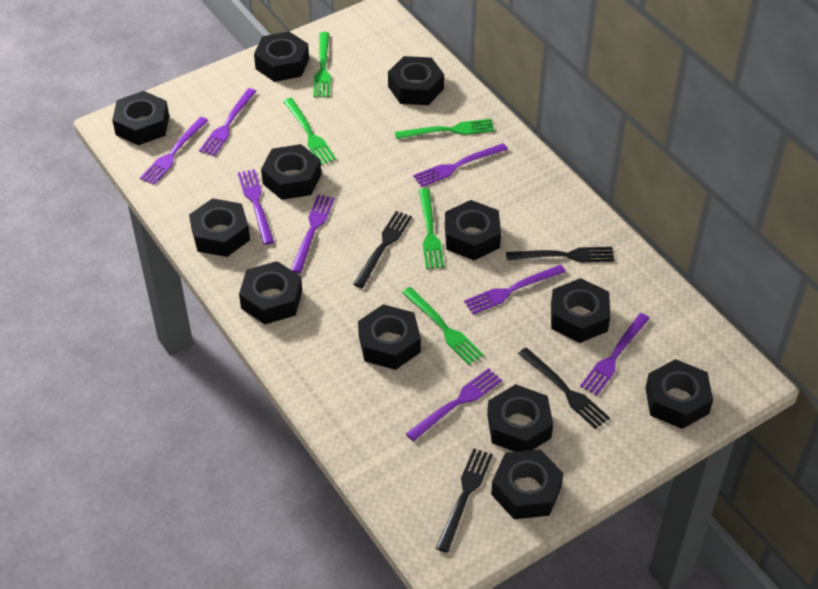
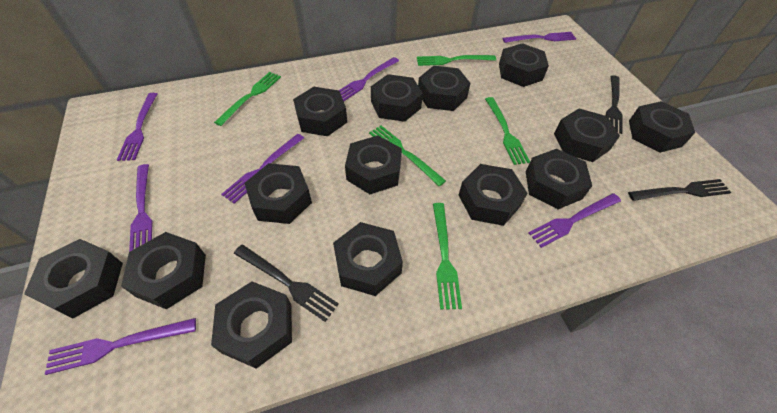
black fork: [353,211,412,288] [436,449,493,553] [506,247,614,262] [518,348,610,429] = 4 -> [234,244,339,322] [606,75,623,134] [628,179,731,201] = 3
black nut: [112,91,169,146] [189,198,250,257] [239,261,302,324] [254,31,309,82] [261,144,321,200] [358,304,421,370] [388,56,444,105] [445,200,501,260] [487,384,553,452] [491,449,564,519] [551,278,610,343] [645,359,713,429] = 12 -> [24,239,123,318] [121,232,206,310] [211,281,292,369] [245,163,312,224] [293,87,347,136] [333,222,403,296] [345,136,402,194] [371,74,423,122] [418,66,471,111] [459,164,527,226] [499,43,549,87] [526,149,592,209] [554,109,620,162] [629,101,695,153] = 14
purple fork: [140,117,208,185] [199,88,257,156] [238,169,274,245] [291,195,335,273] [406,368,502,441] [413,143,508,187] [464,265,566,315] [580,313,650,395] = 8 -> [45,318,196,375] [117,93,157,161] [129,164,152,252] [221,134,304,204] [339,57,399,101] [503,32,576,43] [529,193,621,248] = 7

